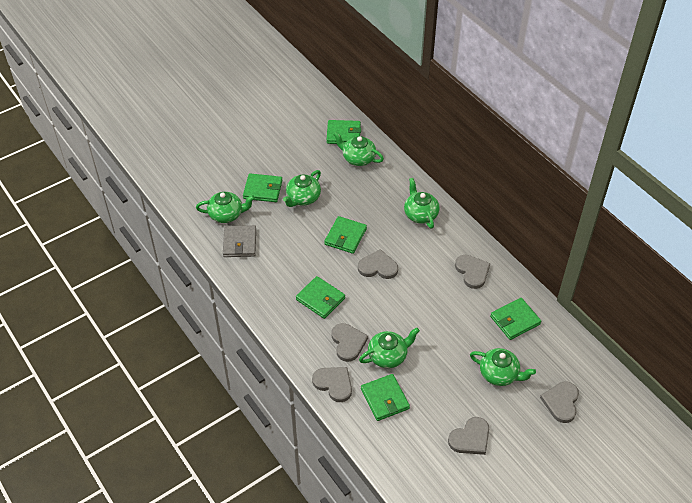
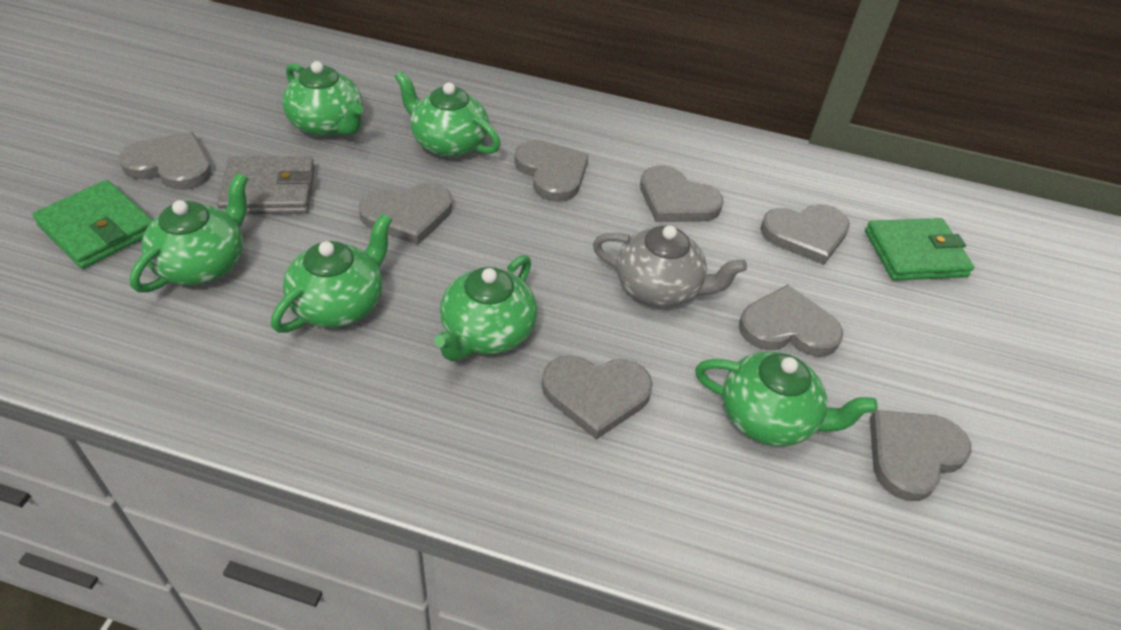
green wallet: [243,173,282,202] [296,276,345,319] [324,216,367,254] [326,120,361,144] [361,374,410,421] [490,298,541,340] = 6 -> [32,180,153,269] [865,218,974,281] = 2
grey heart: [312,367,352,402] [331,323,368,362] [358,249,398,279] [448,417,489,455] [455,255,490,289] [540,381,579,423] = 6 -> [119,132,212,190] [359,183,452,245] [514,140,589,202] [542,355,653,439] [640,165,724,222] [739,285,843,357] [760,204,850,265] [870,410,972,501] = 8
grey teapot: none = 0 -> [593,225,747,307] = 1

